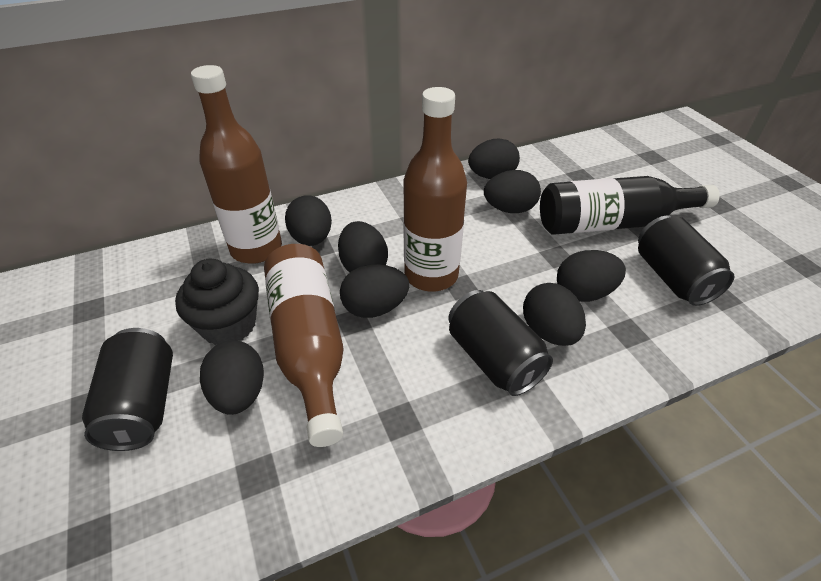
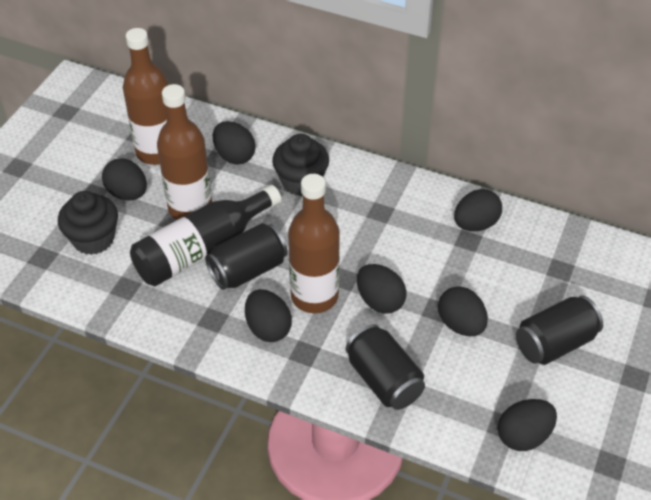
black cupcake: [175,259,259,345] = 1 -> [58,191,118,255] [272,134,329,196] = 2
black egg: [200,340,264,415] [285,195,332,246] [338,221,388,272] [340,264,409,318] [468,138,520,179] [484,170,541,213] [523,283,586,346] [557,250,626,302] = 8 -> [102,158,147,201] [213,121,256,165] [245,289,292,342] [357,264,407,314] [438,286,488,336] [454,189,502,231] [498,399,557,451] = 7

